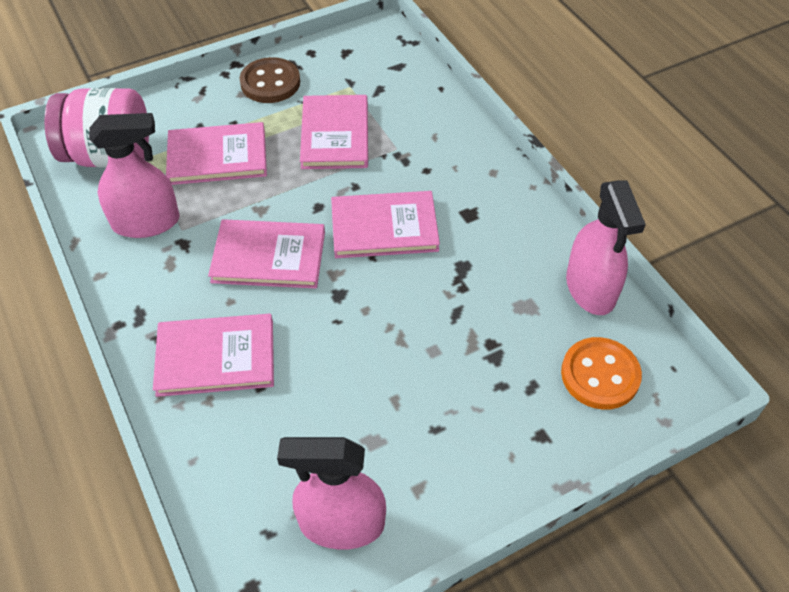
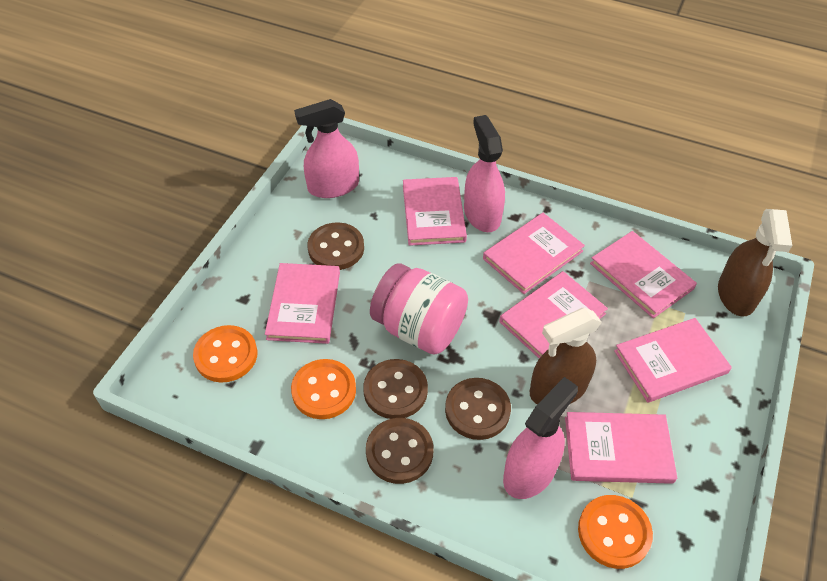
brown button: [239,57,300,103] = 1 -> [307,222,364,270] [363,359,428,419] [366,418,433,484] [445,378,511,440] = 4
brown spray bottle: none = 0 -> [530,308,602,404] [718,209,792,316] = 2
orange button: [561,337,642,410] = 1 -> [193,325,257,382] [291,359,356,419] [578,495,653,569] = 3
pink book: [153,314,274,397] [166,122,267,185] [208,219,325,289] [300,95,368,169] [331,191,440,258] = 5 -> [265,263,340,344] [403,177,467,246] [483,213,585,294] [499,271,608,358] [565,412,677,484] [590,231,697,319] [614,318,732,403] = 7

